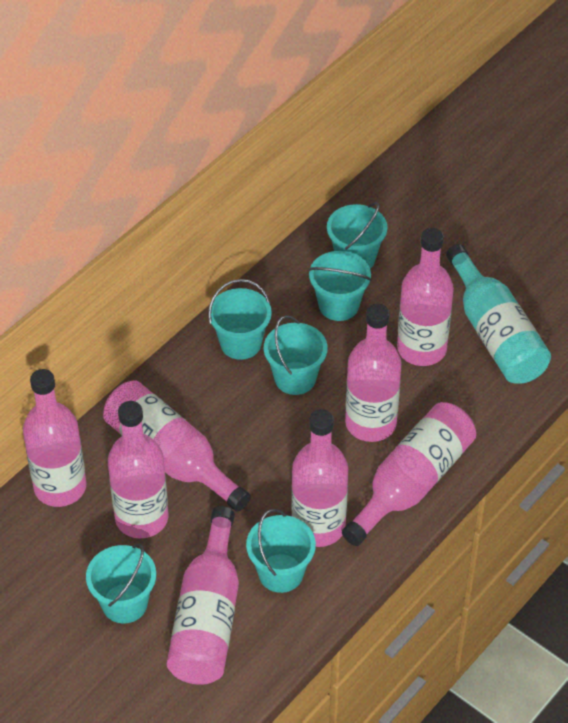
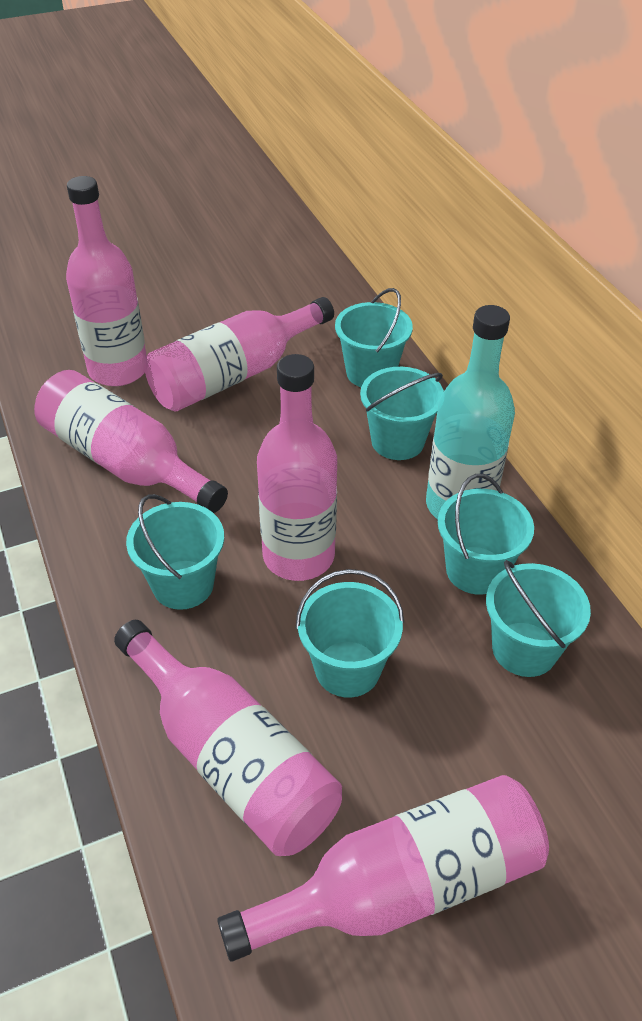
pink bottle: [23,369,87,507] [103,380,251,512] [108,401,168,538] [167,506,239,685] [291,409,348,547] [342,402,476,546] [345,304,402,442] [397,228,454,366] = 8 -> [34,370,228,513] [66,176,147,386] [114,620,342,856] [144,297,334,412] [217,775,549,962] [257,354,337,581] = 6

